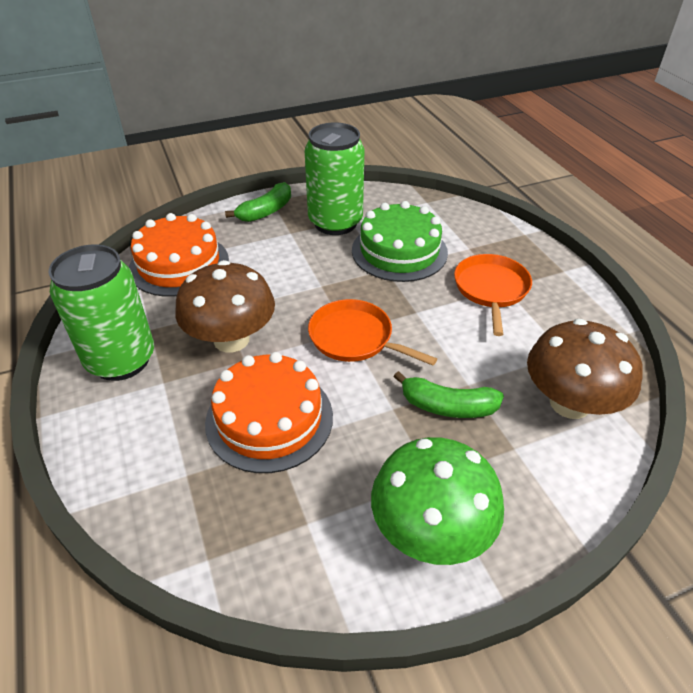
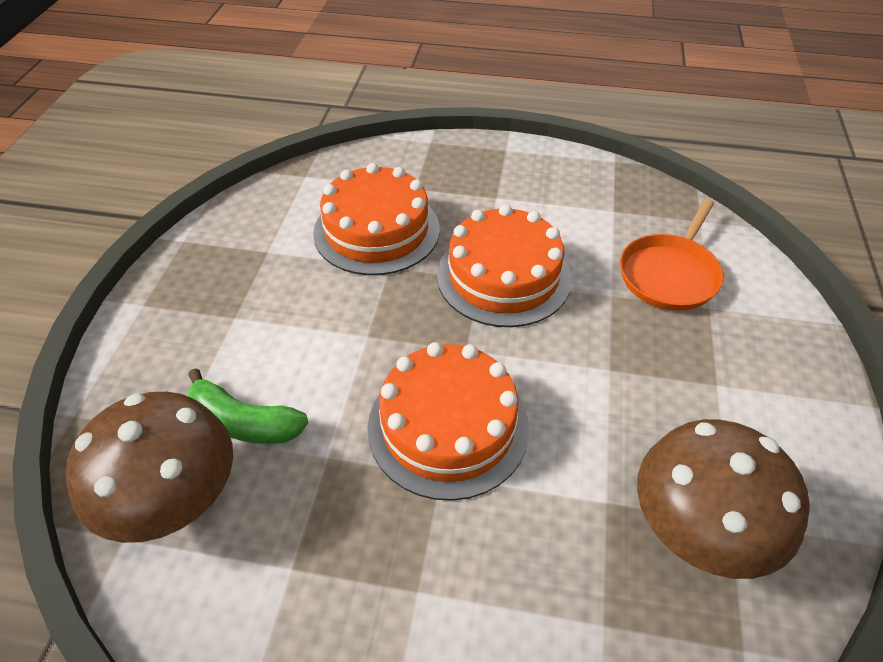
green banana: [225,182,291,222] [394,371,504,418] = 2 -> [188,368,309,444] = 1
green cake: [352,201,448,282] = 1 -> none = 0
green can: [48,244,154,381] [305,122,365,235] = 2 -> none = 0
green mushroom: [371,437,504,565] = 1 -> none = 0
orange cake: [129,213,229,297] [205,352,333,473] = 2 -> [313,163,440,275] [368,342,529,501] [437,205,572,327] = 3
orange pan: [308,299,437,366] [454,254,532,336] = 2 -> [620,199,724,311] = 1

